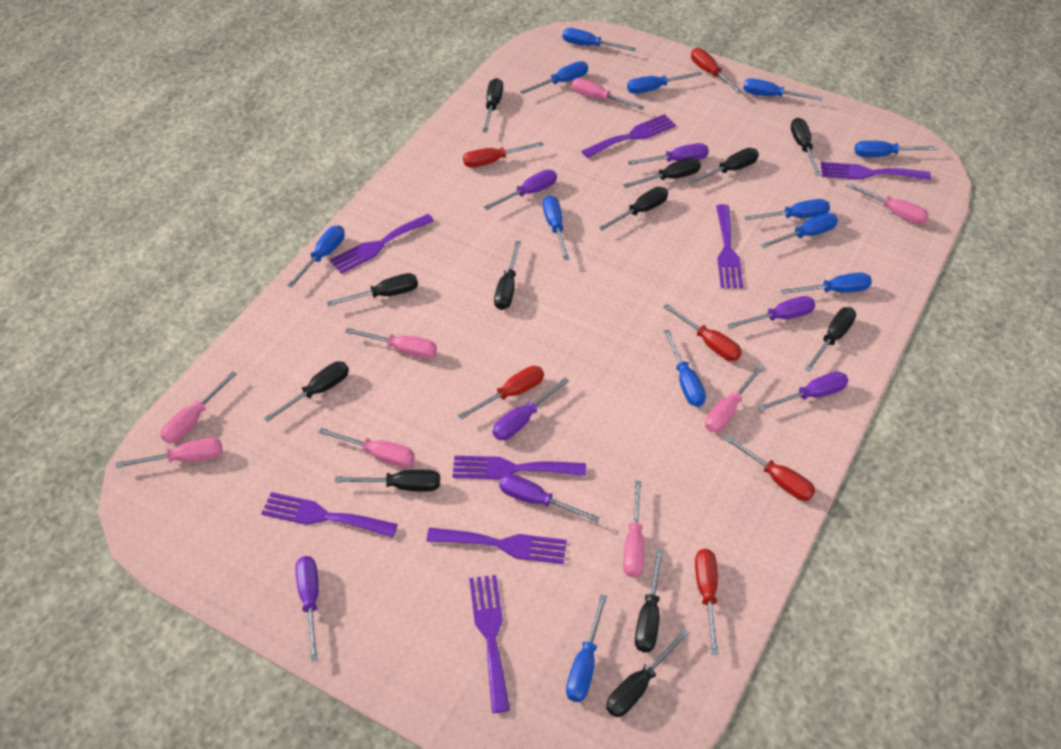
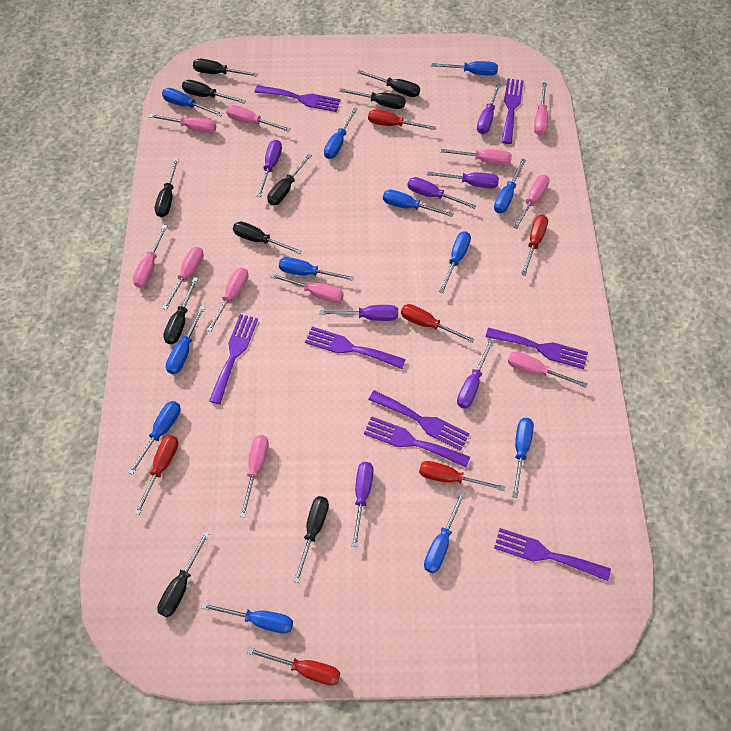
black screwdriver: [264,361,349,422] [327,273,418,306] [334,470,440,492] [482,78,503,132] [494,241,521,310] [599,187,668,231] [606,629,689,717] [623,158,701,188] [635,549,663,652] [688,148,759,185] [791,118,821,176] [805,307,856,372] = 12 -> [155,158,179,217] [157,531,210,617] [163,277,198,344] [182,80,246,103] [193,59,258,77] [233,221,302,254] [267,154,312,205] [293,496,329,583] [339,88,406,109] [357,70,420,97] = 10
pink screwdriver: [116,438,222,468] [161,371,237,443] [318,428,415,468] [345,328,437,359] [571,78,644,110] [623,481,645,578] [705,364,765,432] [846,183,929,224] = 8 -> [133,225,168,288] [149,114,216,133] [162,247,204,310] [207,268,248,332] [226,105,290,132] [240,435,269,518] [270,273,344,303] [441,149,512,165] [508,352,587,388] [513,175,550,229] [534,83,548,136] = 11

